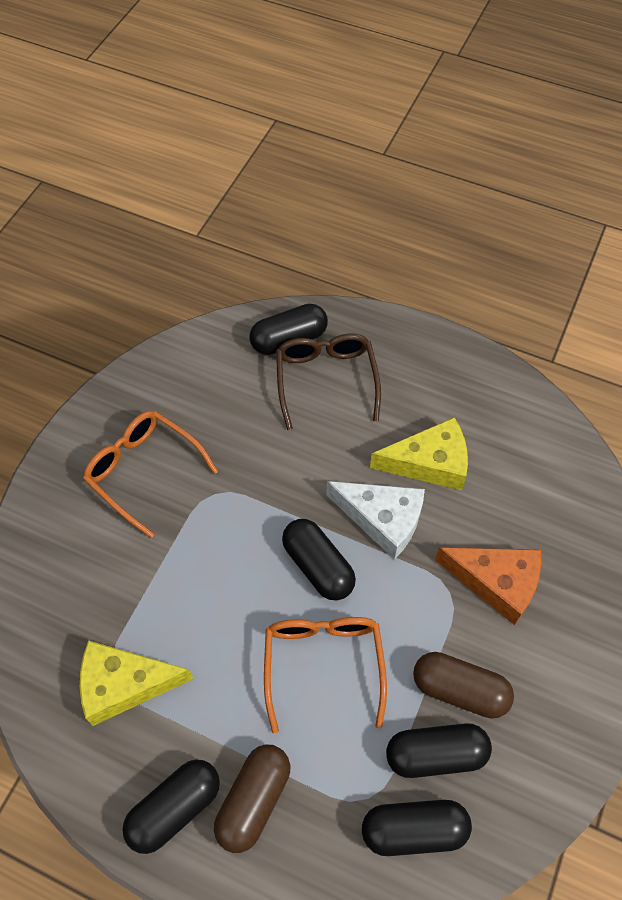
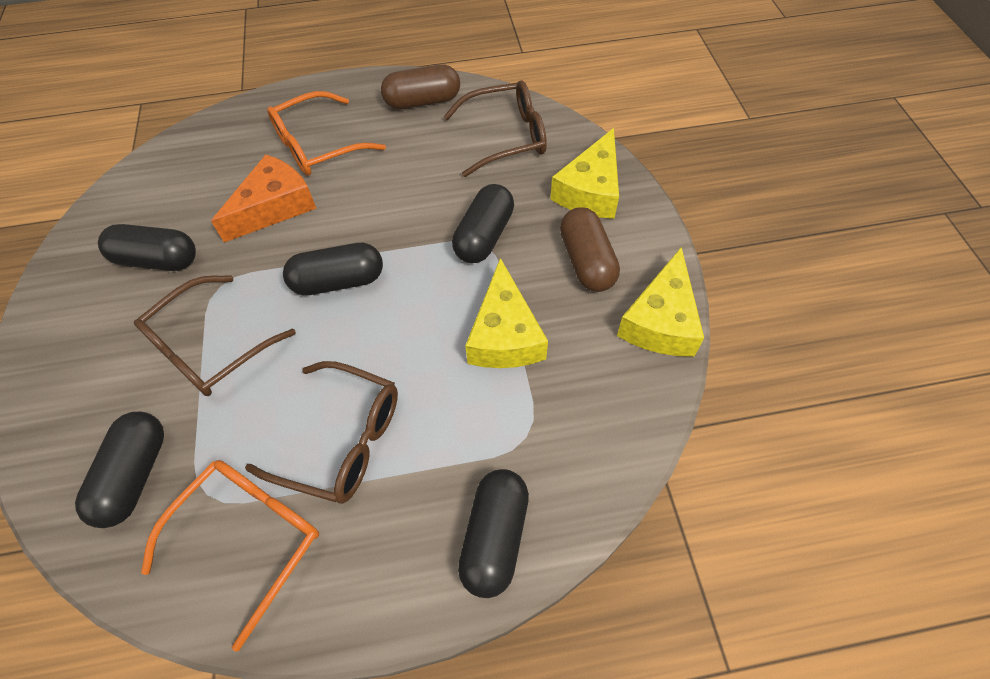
brown glasses: [276,334,381,430] = 1 -> [134,275,296,396] [245,361,398,504] [443,80,547,177] = 3
white cheese: [326,481,425,560] = 1 -> none = 0
yellow cheese: [80,640,193,726] [370,417,468,490] = 2 -> [465,258,548,368] [550,128,619,219] [617,247,704,356] = 3

